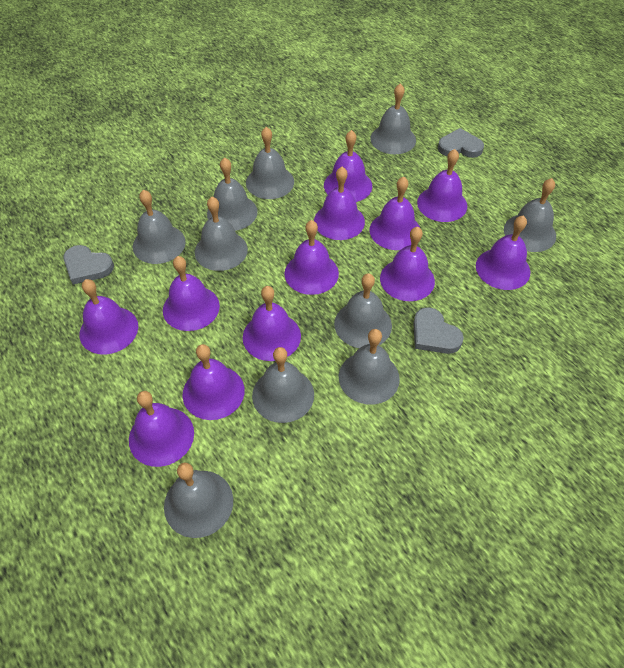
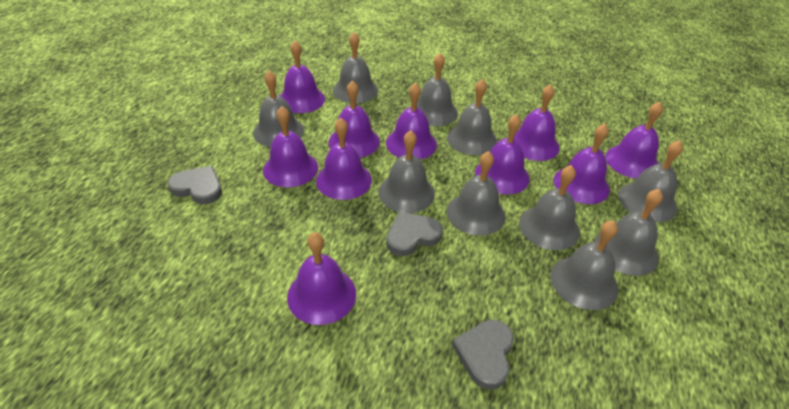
purple bell: [79,279,138,354] [129,391,194,467] [163,256,220,331] [182,344,245,420] [243,286,301,361] [284,220,339,295] [314,167,365,240] [324,130,372,202] [370,176,420,250] [380,227,435,301] [417,149,467,222] [476,215,530,290] = 12 -> [263,106,318,187] [280,41,325,113] [287,232,356,325] [316,118,372,200] [328,80,380,158] [386,83,437,160] [475,114,530,194] [514,84,560,161] [554,124,610,204] [606,102,663,179] = 10

